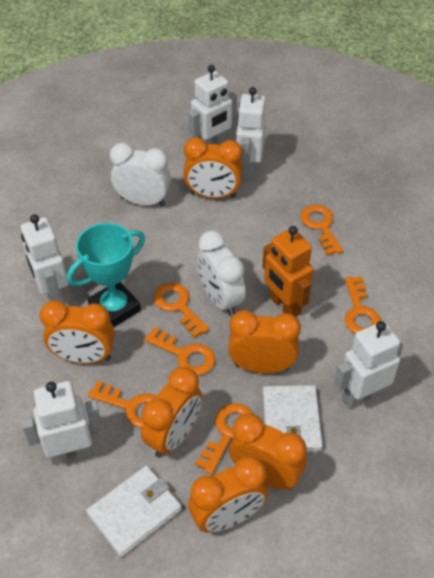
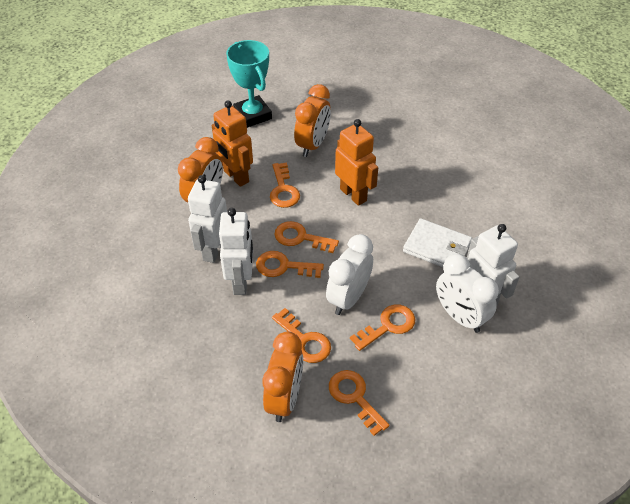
orange clock: [40,300,115,364] [141,367,202,458] [183,137,243,199] [188,456,268,533] [228,310,301,373] [229,413,307,490] = 6 -> [178,137,223,202] [263,331,303,422] [294,84,331,157] = 3
orange robot: [262,226,314,317] = 1 -> [212,101,253,187] [335,119,378,206] = 2
white robot: [21,215,68,304] [21,381,102,465] [189,65,237,145] [236,87,266,180] [334,321,403,409] = 5 -> [188,175,227,263] [219,208,253,295] [467,224,519,305] = 3
white wallet: [86,465,182,557] [263,385,323,452] = 2 -> [403,218,472,267] = 1

